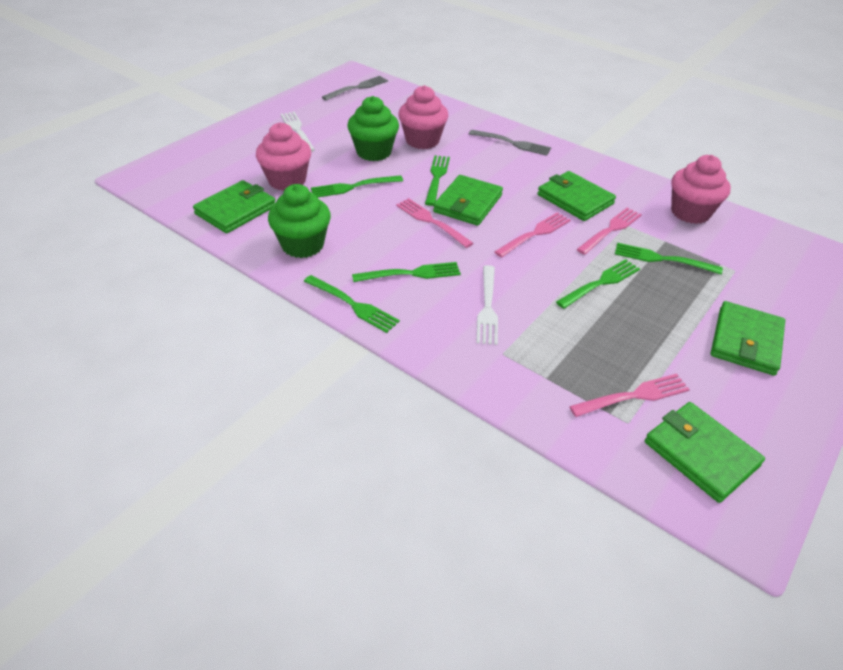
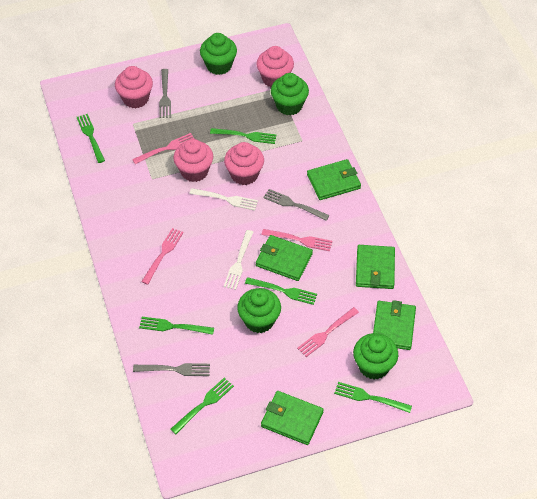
green cupcake: [268,184,331,258] [347,96,399,161] = 2 -> [200,33,237,75] [237,288,281,333] [271,73,309,115] [353,333,398,379] = 4
grey fork: [322,76,388,100] [469,130,551,156] = 2 -> [133,363,210,376] [159,69,171,118] [263,189,330,221] = 3
pink cupcake: [256,122,311,191] [398,85,448,149] [671,155,731,224] = 3 -> [115,66,153,108] [173,139,213,182] [224,142,264,185] [256,46,294,87] = 4

